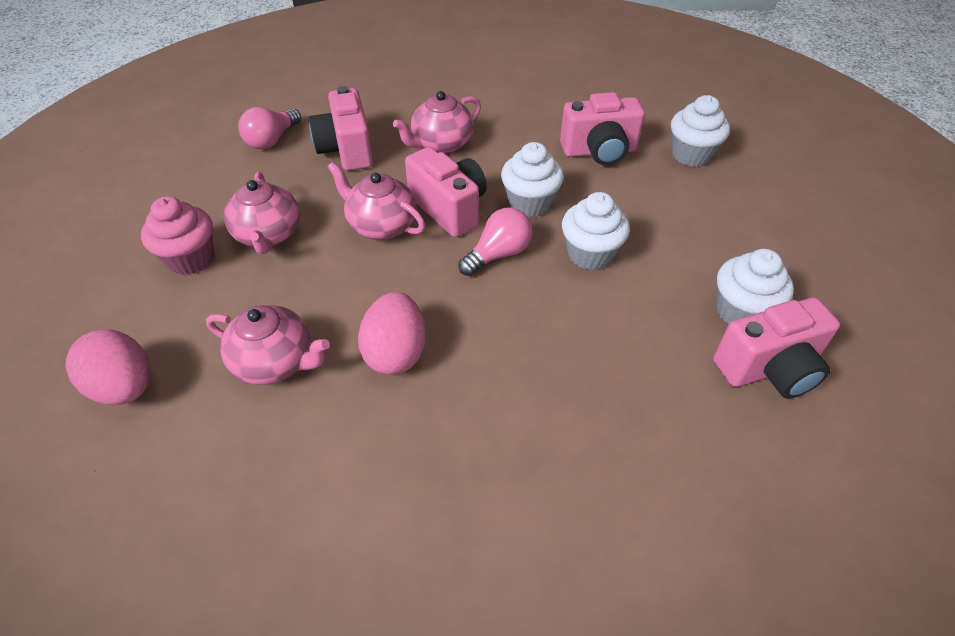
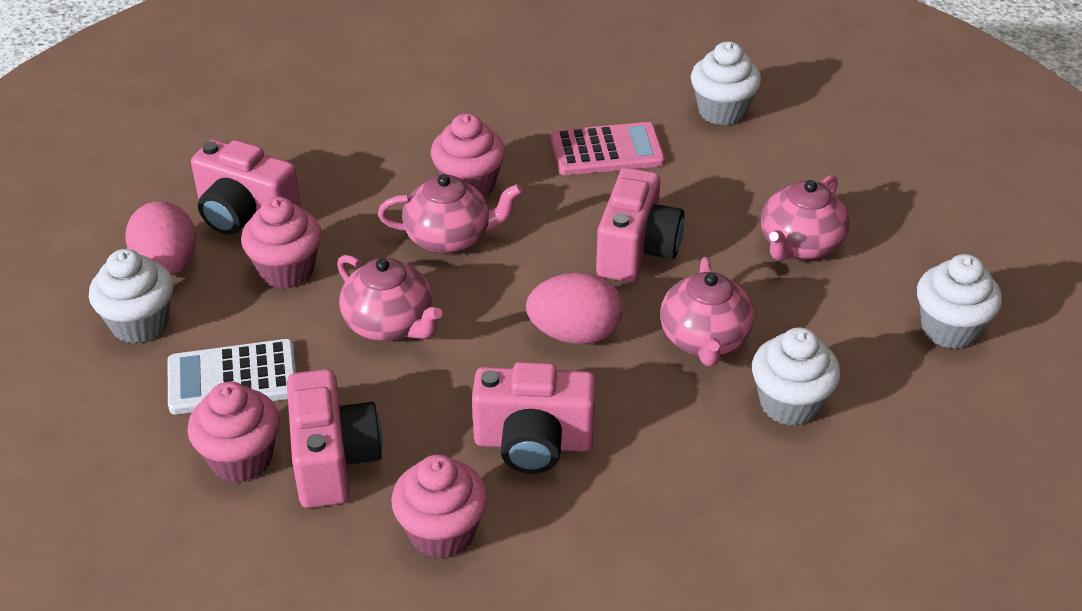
pink calculator: none = 0 -> [551,122,665,175] = 1
pink cupcake: [141,196,214,275] = 1 -> [187,381,280,482] [241,196,322,289] [391,454,488,559] [431,113,505,197] = 4
pink light bulb: [238,107,301,149] [458,207,533,276] = 2 -> none = 0
white calculator: none = 0 -> [167,339,296,414] = 1

